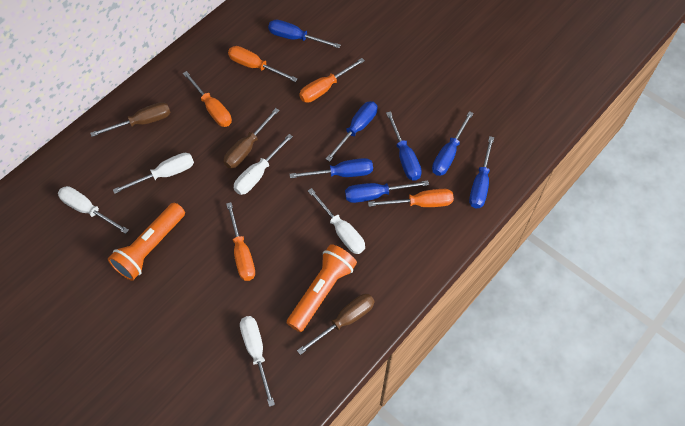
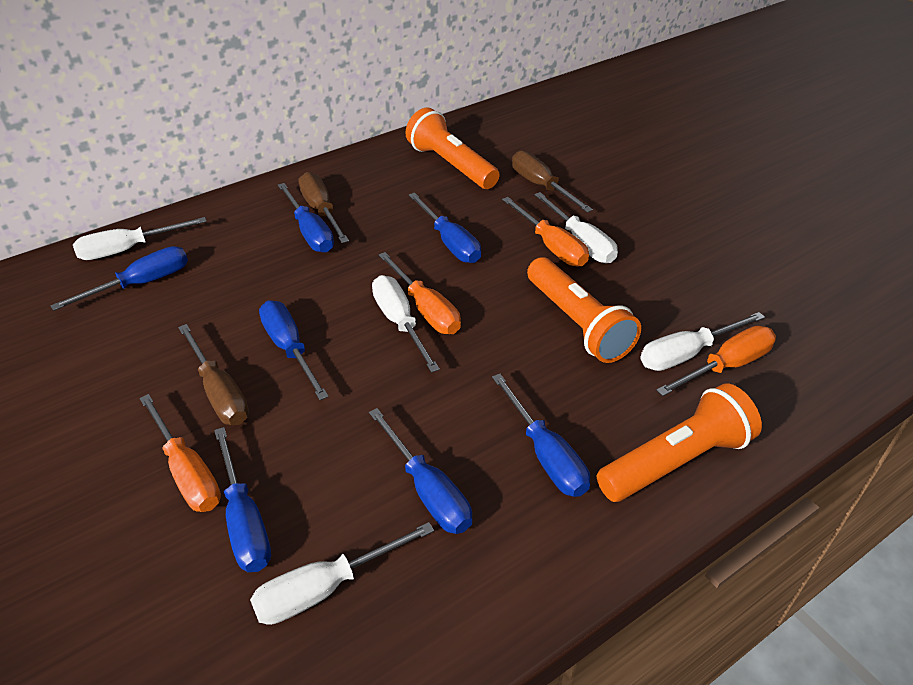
orange flashlight: [108,203,185,281] [287,244,357,332] = 2 -> [406,108,499,189] [527,257,641,363] [597,383,762,502] = 3
orange screwdriver: [183,71,232,127] [226,202,255,281] [228,46,298,82] [299,58,365,103] [368,189,454,207] = 5 -> [139,394,221,512] [378,252,461,334] [502,197,589,266] [656,326,776,396] = 4

